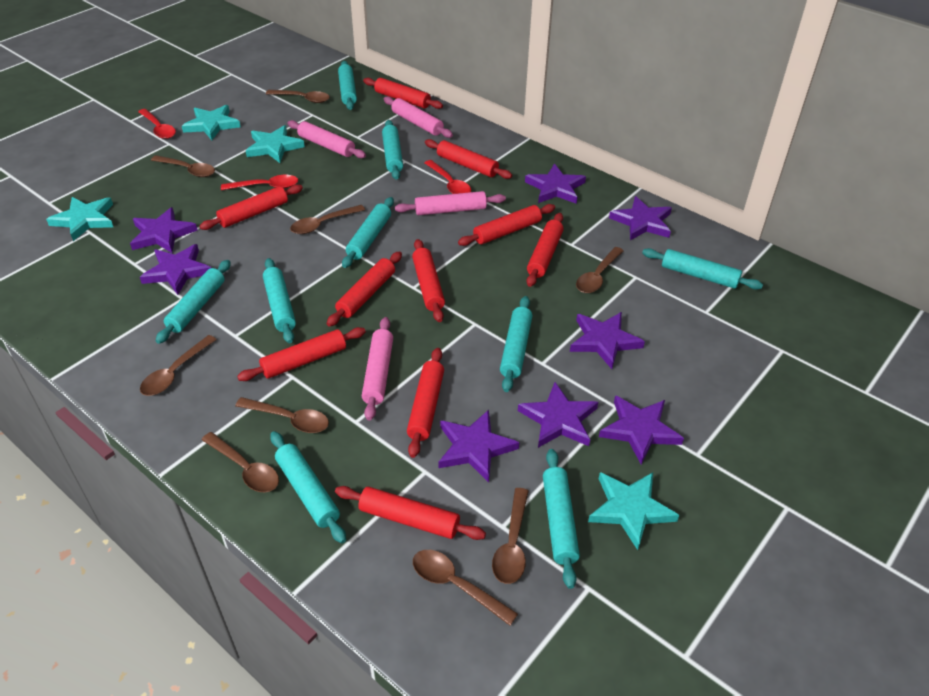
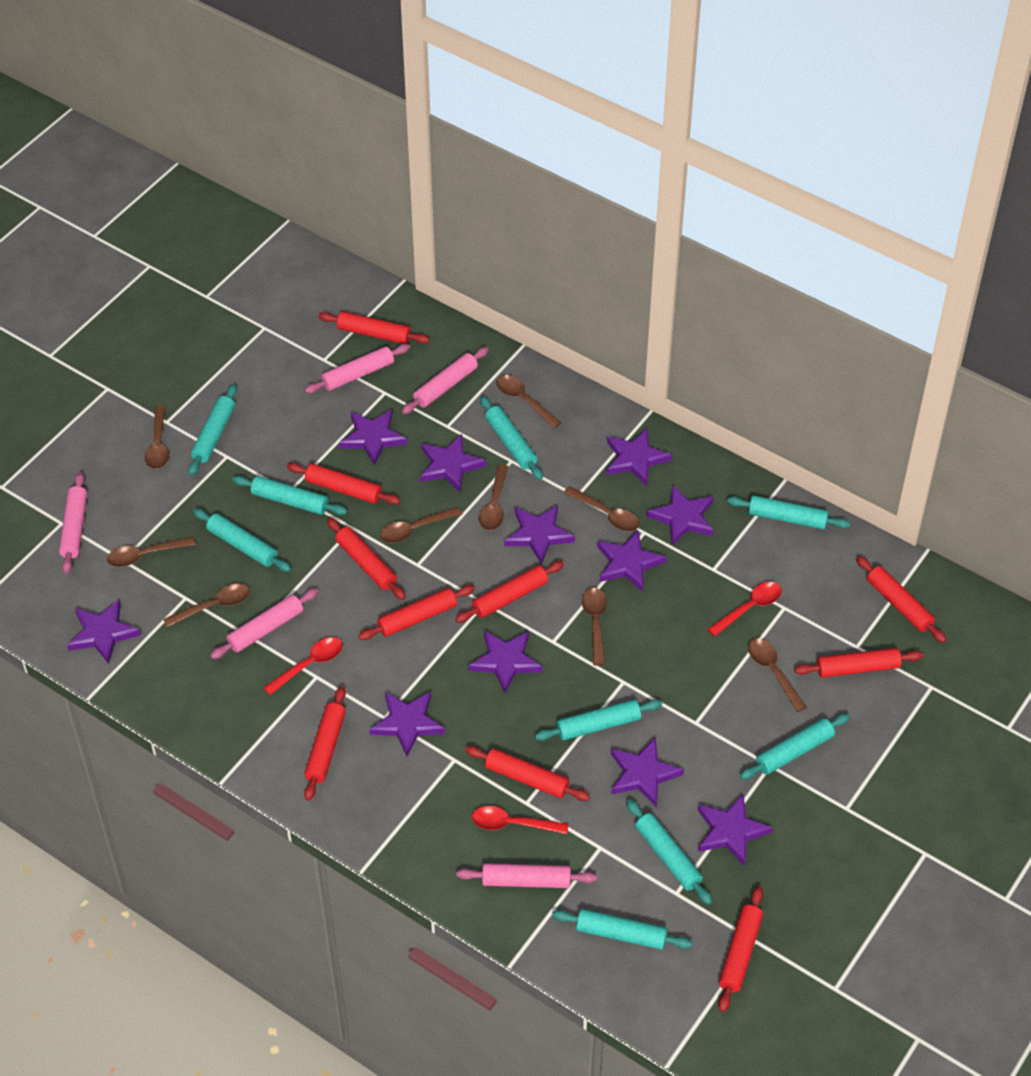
pink rolling pin: [288,120,366,158] [362,317,393,421] [383,96,453,138] [395,191,506,215] = 4 -> [59,472,87,574] [210,589,319,659] [304,344,410,394] [402,347,489,414] [456,863,597,888] = 5
purple star: [130,207,198,253] [140,244,212,295] [439,410,520,482] [518,382,598,448] [525,164,586,204] [570,312,645,369] [599,395,684,464] [609,196,672,240] = 8 -> [67,600,141,664] [339,410,408,466] [369,692,445,757] [420,434,486,492] [469,631,543,693] [504,505,575,565] [597,530,666,592] [606,428,672,486] [611,738,684,808] [646,485,714,545] [698,794,773,866] = 11
turquoise star: [46,197,113,241] [182,105,241,140] [246,125,305,163] [588,472,679,550] = 4 -> none = 0

